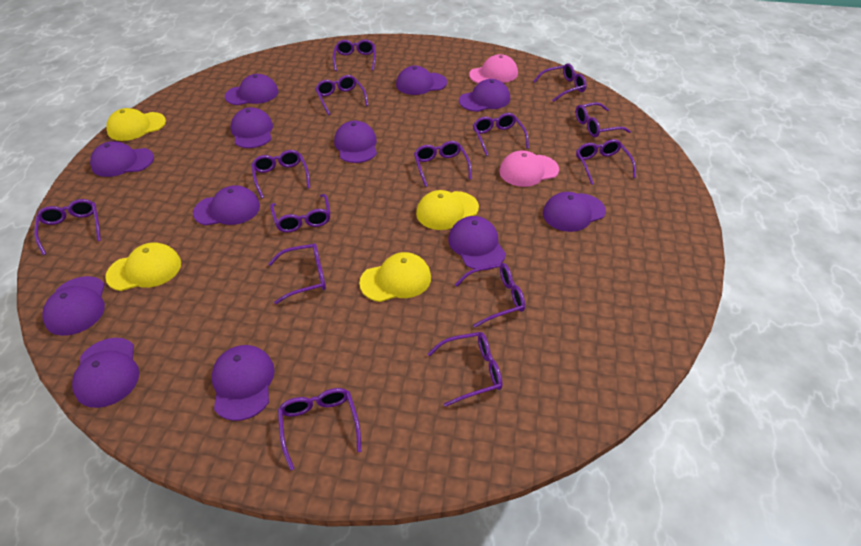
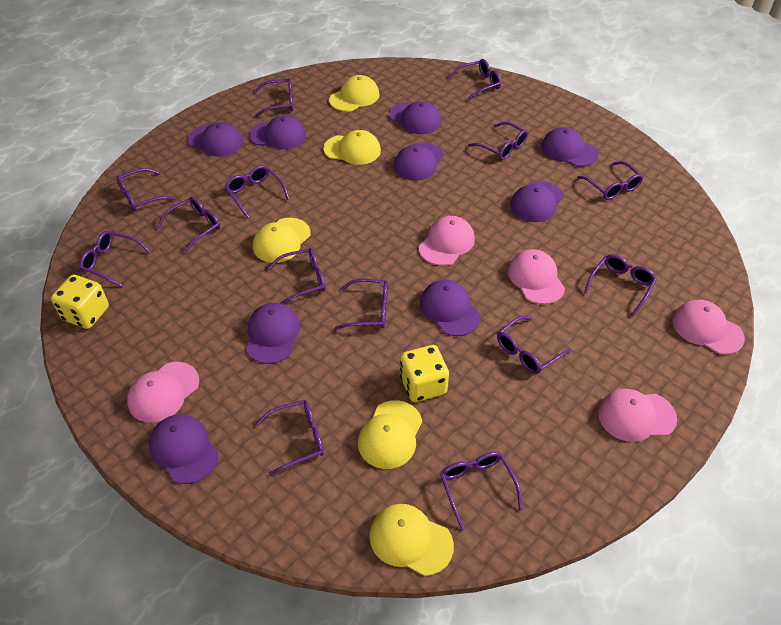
pink cap: [469,54,518,83] [499,150,559,187] = 2 -> [127,362,199,423] [419,216,475,266] [508,249,565,304] [598,389,677,442] [672,300,745,355] = 5
purple cap: [42,276,105,336] [72,338,139,408] [90,141,154,177] [193,185,260,225] [212,345,275,421] [225,74,278,105] [230,107,273,148] [334,121,377,163] [396,66,447,95] [448,216,506,270] [459,79,510,112] [543,192,606,232] = 12 -> [149,414,219,484] [188,122,243,156] [246,303,300,364] [249,115,306,149] [389,101,441,134] [394,142,443,181] [420,280,481,336] [510,181,563,222] [541,127,598,167] = 9
yellow cap: [105,242,181,291] [106,108,166,141] [359,252,431,302] [416,190,479,230] = 4 -> [253,218,311,263] [323,130,381,165] [329,75,380,112] [358,400,422,469] [369,504,454,576] = 5
yellow dice: none = 0 -> [51,275,109,329] [400,345,449,402] = 2

